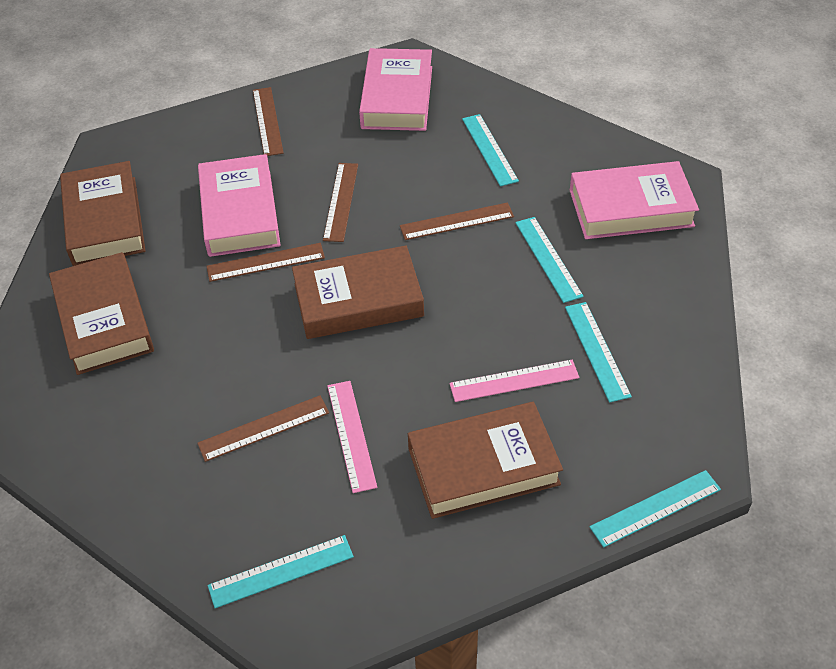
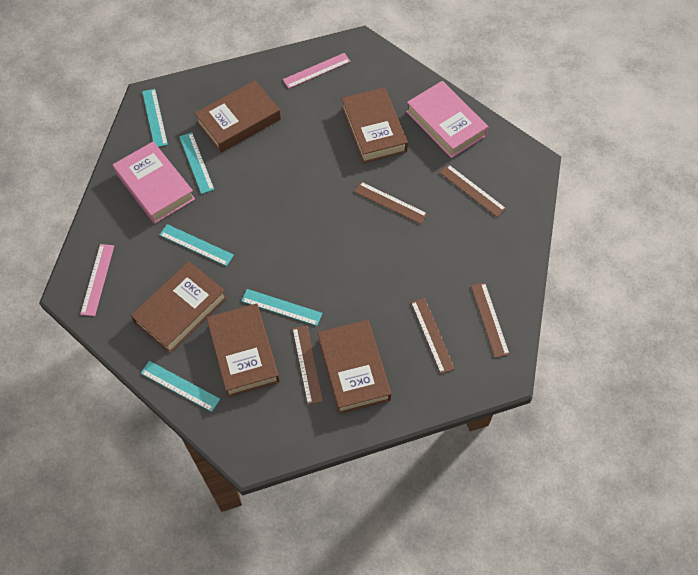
brown book: [49,252,154,375] [60,161,146,266] [292,246,424,339] [408,402,563,519] = 4 -> [131,261,227,353] [194,80,281,153] [207,303,280,397] [318,320,392,414] [341,87,408,163] = 5
pink book: [198,154,281,257] [359,48,432,131] [570,161,699,239] = 3 -> [113,141,195,224] [406,81,488,158] = 2

